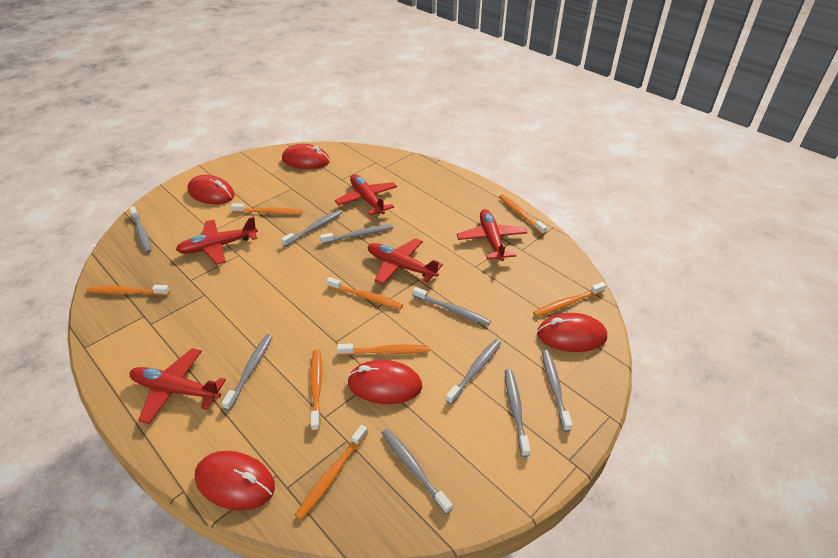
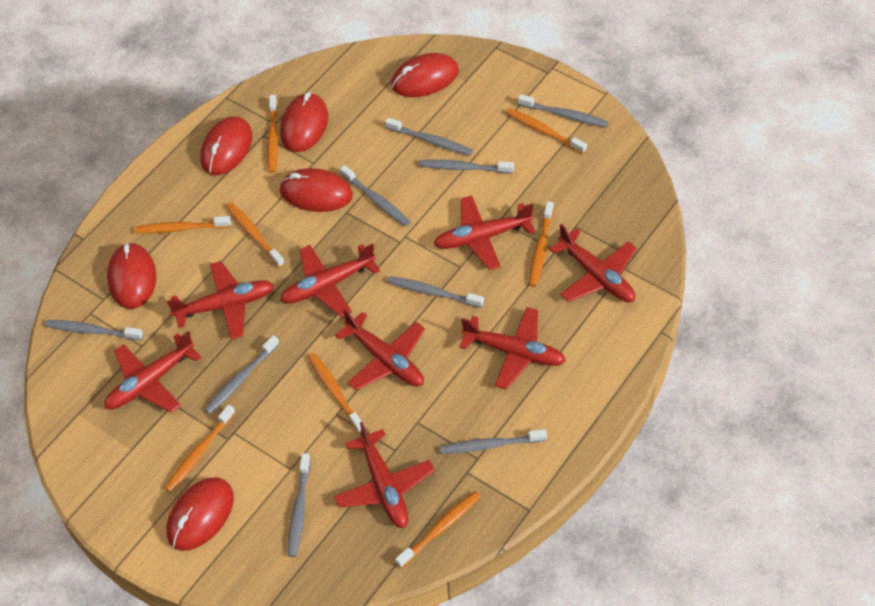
red mouse: [187,175,235,204] [195,451,275,510] [282,144,330,169] [347,360,422,404] [537,313,607,352] = 5 -> [107,242,156,309] [167,477,234,551] [200,116,252,175] [279,168,353,212] [280,92,328,152] [391,53,459,97] = 6
red plane: [129,348,226,424] [176,217,258,265] [335,174,397,215] [368,238,443,284] [457,209,527,261] = 5 -> [104,331,201,413] [167,261,274,339] [280,243,380,317] [334,422,435,528] [335,310,425,390] [434,196,535,270] [459,307,566,390] [549,224,637,302] = 8

